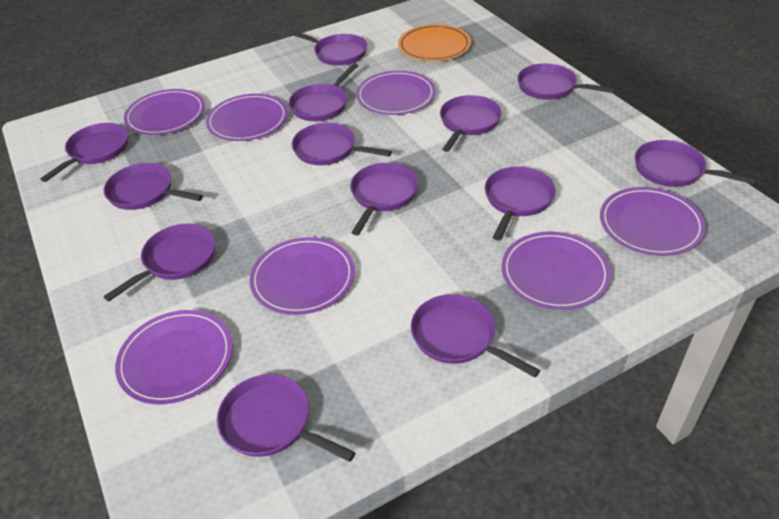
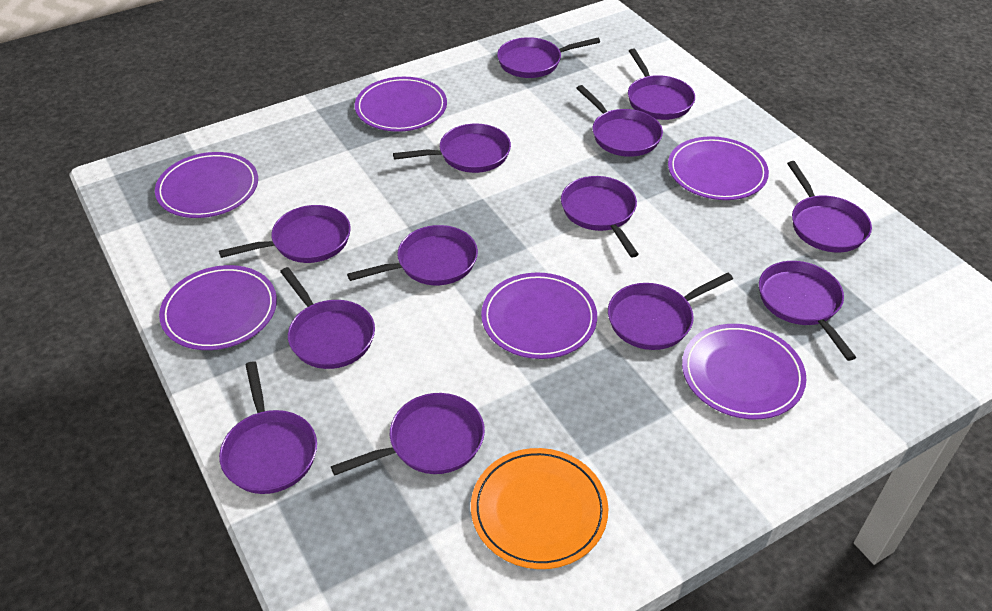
purple plate: [115,310,232,404] [124,89,205,135] [206,94,288,141] [250,237,355,315] [356,71,436,115] [501,232,611,310] [600,187,706,256] = 7 -> [155,152,258,218] [159,265,277,350] [355,77,447,132] [481,272,597,359] [668,136,769,200] [682,324,806,419] = 6

